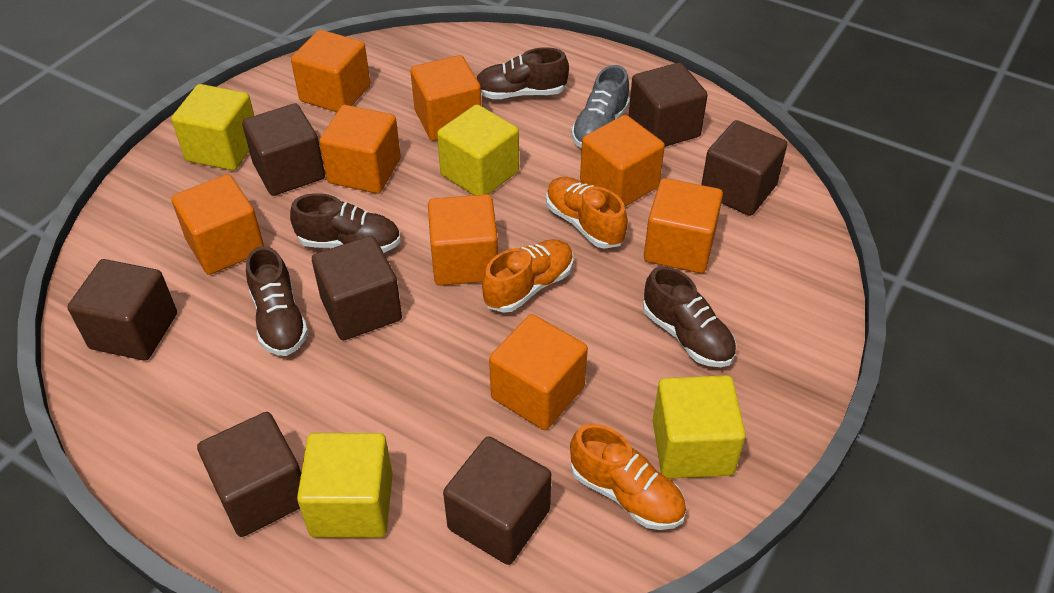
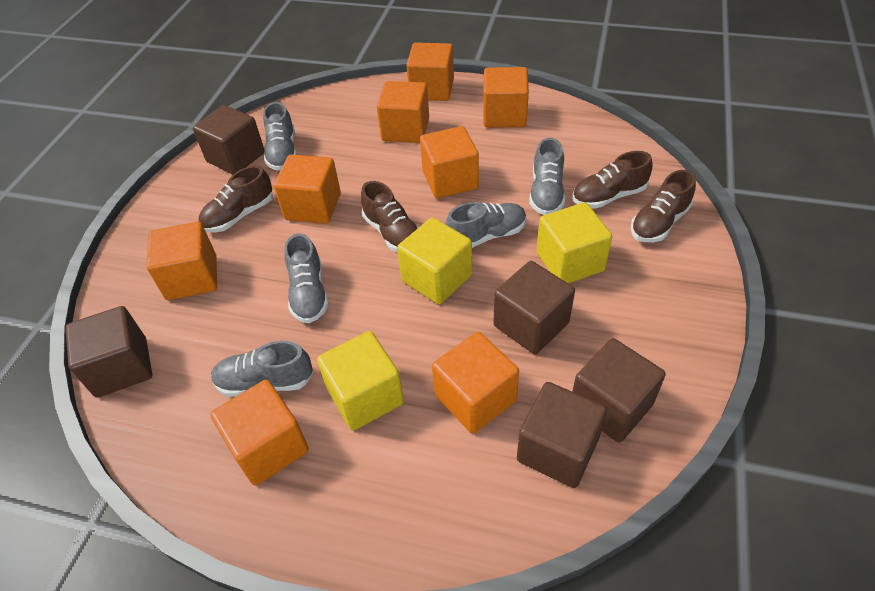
brown cube: [67,259,177,361] [197,412,301,537] [242,103,325,196] [312,236,402,340] [443,436,551,565] [629,63,708,147] [701,120,787,216] = 7 -> [65,306,152,398] [193,105,264,174] [494,261,575,354] [517,382,607,488] [572,338,666,443] = 5
grey shoe: [571,65,630,149] = 1 -> [211,341,313,397] [263,102,297,171] [285,233,329,323] [445,202,526,248] [529,138,565,215] = 5
orange shoe: [482,239,573,313] [546,177,628,249] [570,424,686,530] = 3 -> none = 0
yellow cube: [171,84,254,171] [297,433,393,538] [437,104,519,195] [653,375,746,479] = 4 -> [317,331,404,431] [397,218,472,304] [536,202,613,283] = 3

